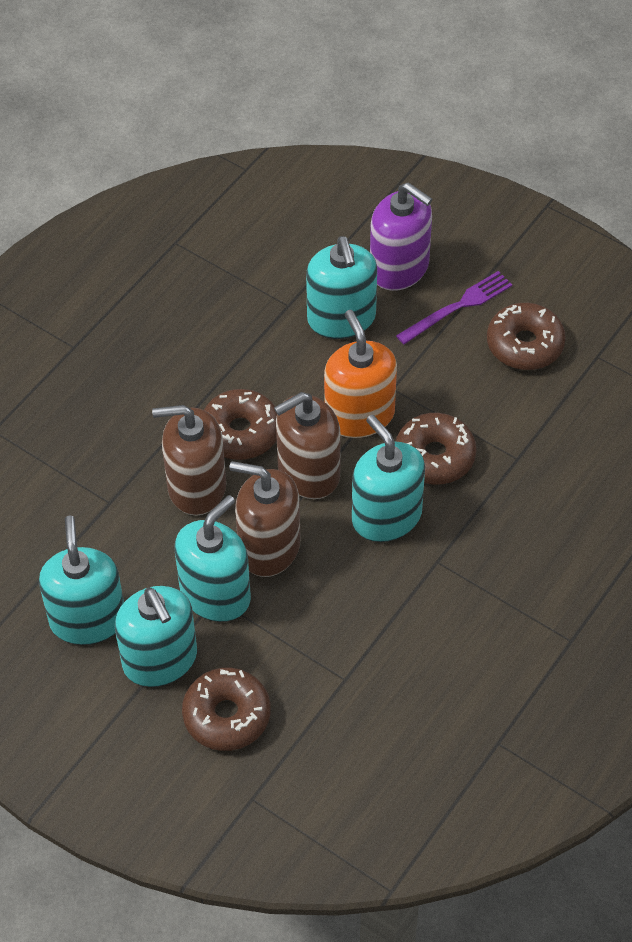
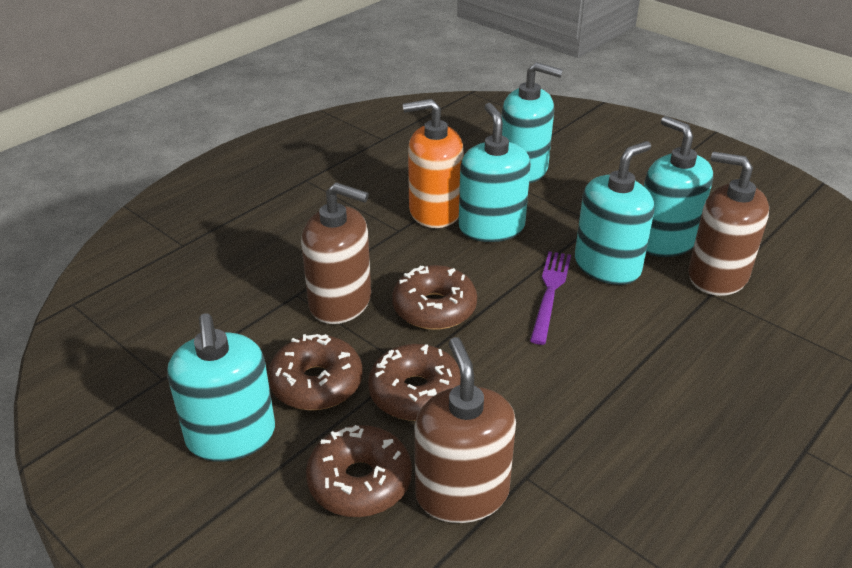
purple soap dispenser: [370,182,432,291] = 1 -> none = 0

